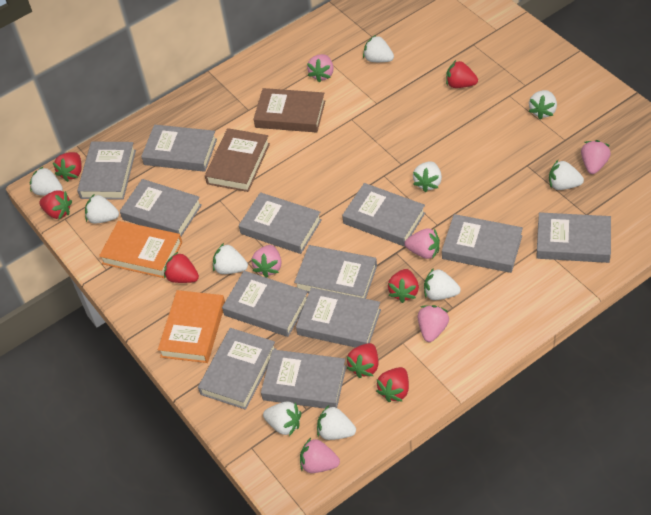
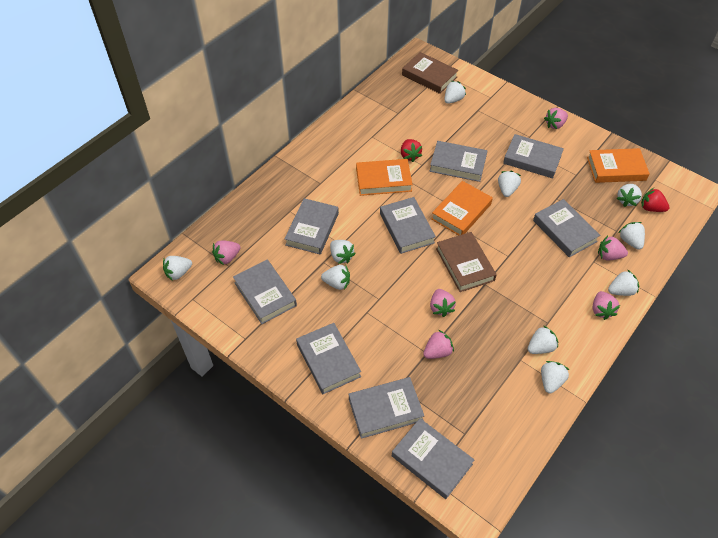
grey book: [77,142,136,200] [120,179,202,236] [141,125,217,172] [198,328,277,410] [222,271,308,337] [239,192,321,254] [261,349,346,409] [294,245,377,299] [296,288,381,348] [342,183,425,246] [442,214,523,273] [536,212,611,263] = 12 -> [233,259,297,324] [284,198,339,255] [296,323,361,394] [349,377,424,439] [380,197,436,254] [392,418,474,499] [430,141,488,182] [503,134,564,179] [533,199,600,257] = 9
orange book: [99,221,182,278] [158,290,225,363] = 2 -> [356,159,413,196] [432,181,493,235] [587,148,650,183] = 3
red strawberry: [39,190,72,219] [53,152,81,182] [164,251,199,283] [347,343,379,378] [376,367,409,402] [388,269,419,303] [446,60,478,88] = 7 -> [401,139,422,162] [641,188,670,212] = 2

